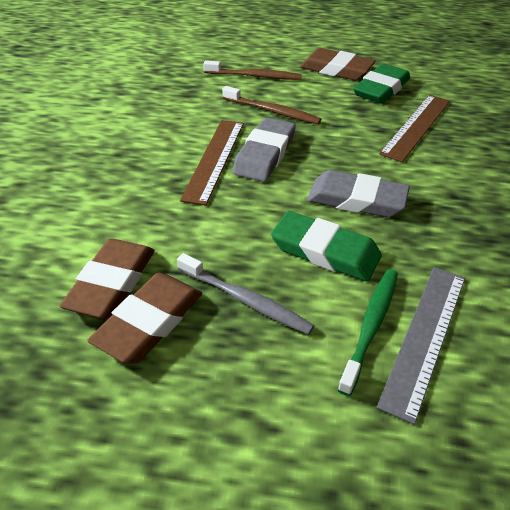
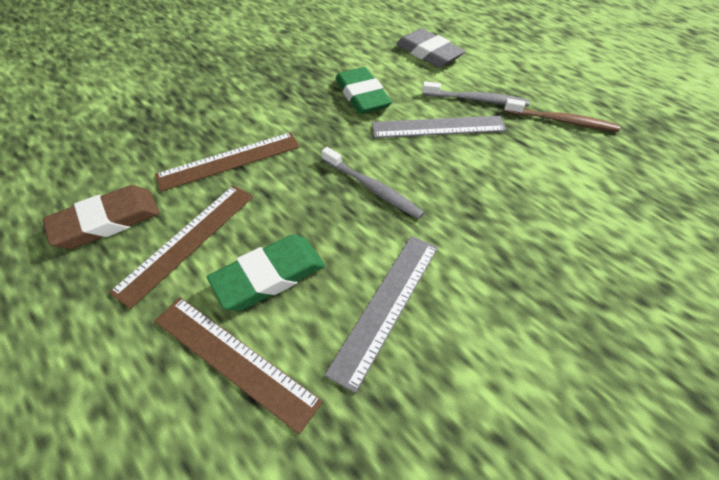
brown eraser: [60,238,155,319] [87,273,202,364] [300,48,376,80] = 3 -> [43,185,160,249] = 1
brown ruler: [180,120,244,205] [379,95,450,162] = 2 -> [109,185,253,309] [155,132,300,192] [155,297,323,434] = 3
brown toothbrush: [203,60,302,80] [222,86,321,124] = 2 -> [504,98,620,132] = 1
green toothbrush: [338,269,398,396] = 1 -> none = 0
grey eraser: [233,117,296,182] [307,170,410,218] = 2 -> [396,28,465,68] = 1
grey ruler: [376,267,465,425] = 1 -> [324,236,438,393] [372,116,507,138] = 2
grey toothbrush: [177,253,314,335] = 1 -> [322,147,425,219] [422,81,530,106] = 2

